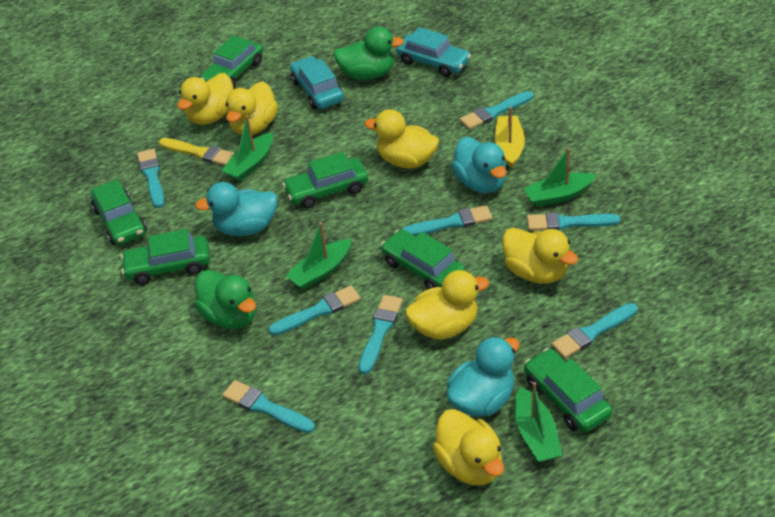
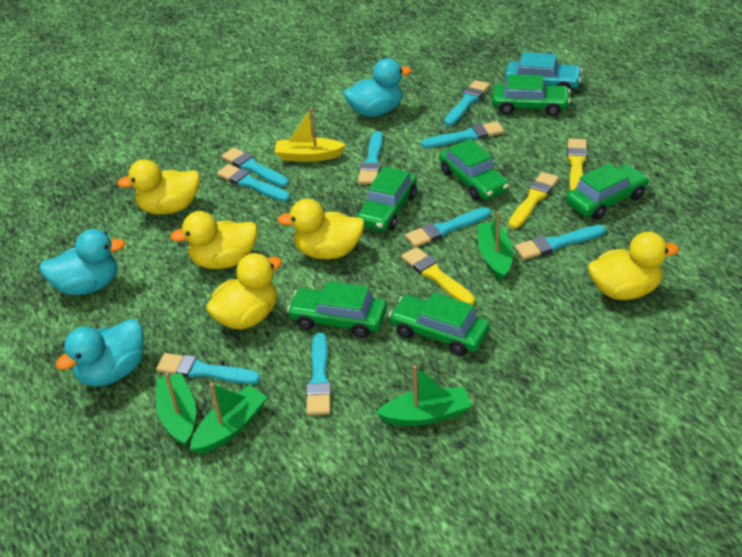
green duck: [194,270,256,329] [333,26,404,80] = 2 -> none = 0
turquoise brush: [137,149,165,208] [223,380,315,433] [268,285,361,336] [359,295,403,374] [403,205,493,236] [460,91,533,130] [527,212,620,231] [551,303,638,358] = 8 -> [156,353,261,384] [217,164,290,202] [221,147,289,187] [306,333,331,415] [358,131,383,184] [405,207,491,247] [421,121,504,148] [444,80,490,126] [515,225,606,260] = 9
turquoise car: [290,56,344,109] [396,27,471,77] = 2 -> [505,52,583,90] = 1
yellow brush: [159,138,235,166] = 1 -> [401,247,475,305] [509,172,559,229] [567,139,587,191] = 3
yellow duck: [177,73,233,125] [226,82,278,135] [364,109,439,168] [405,270,489,339] [433,409,504,486] [502,228,578,284] = 6 -> [117,159,200,215] [170,211,257,269] [206,253,282,329] [277,198,365,259] [588,232,679,300] = 5

